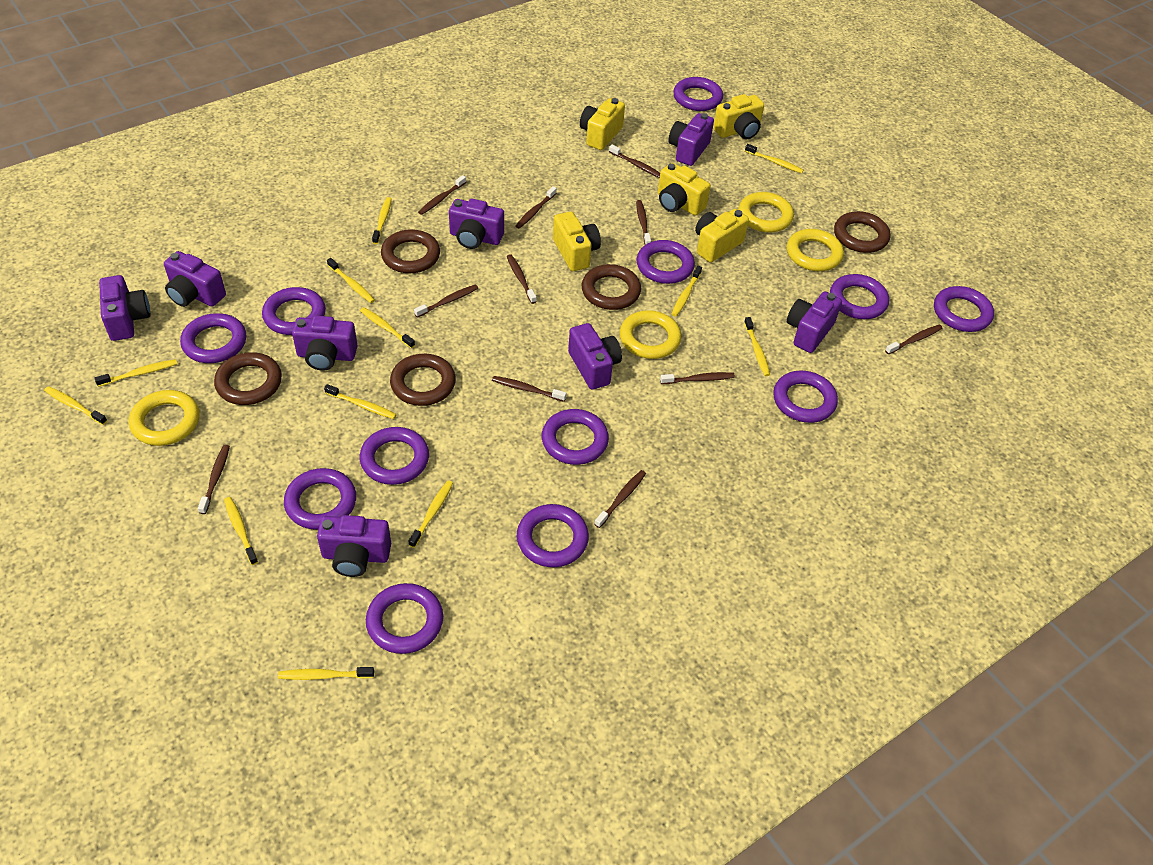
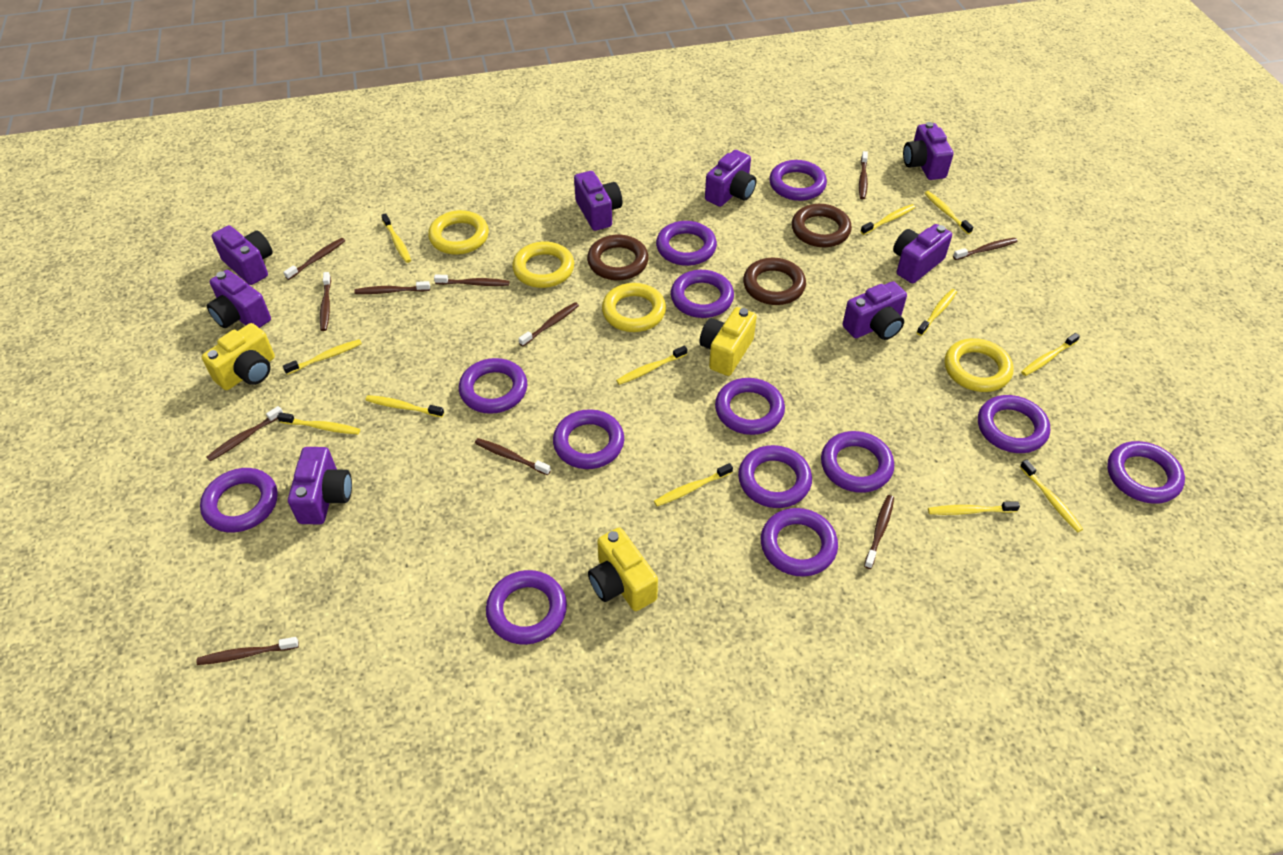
brown ring: [214,352,282,405] [381,229,440,273] [390,354,456,406] [582,264,641,310] [834,211,890,253] = 5 -> [587,235,649,280] [743,258,806,305] [792,204,852,247] = 3
purple ring: [180,313,246,363] [262,287,326,335] [284,468,356,530] [360,427,429,485] [366,583,443,654] [517,504,589,567] [542,409,609,465] [637,240,695,284] [673,77,723,111] [773,370,838,423] [830,274,889,319] [934,286,994,332] = 12 -> [200,468,277,533] [459,358,527,414] [486,570,567,645] [553,409,624,469] [656,221,717,266] [671,270,734,318] [715,378,785,435] [738,445,812,508] [761,508,838,577] [769,160,827,201] [821,431,894,493] [978,395,1050,453] [1107,441,1185,504] = 13
yellow camera: [553,212,601,271] [580,98,625,150] [658,163,711,216] [695,209,749,263] [713,94,764,140] = 5 -> [202,323,275,390] [588,528,658,611] [700,307,757,376] = 3

